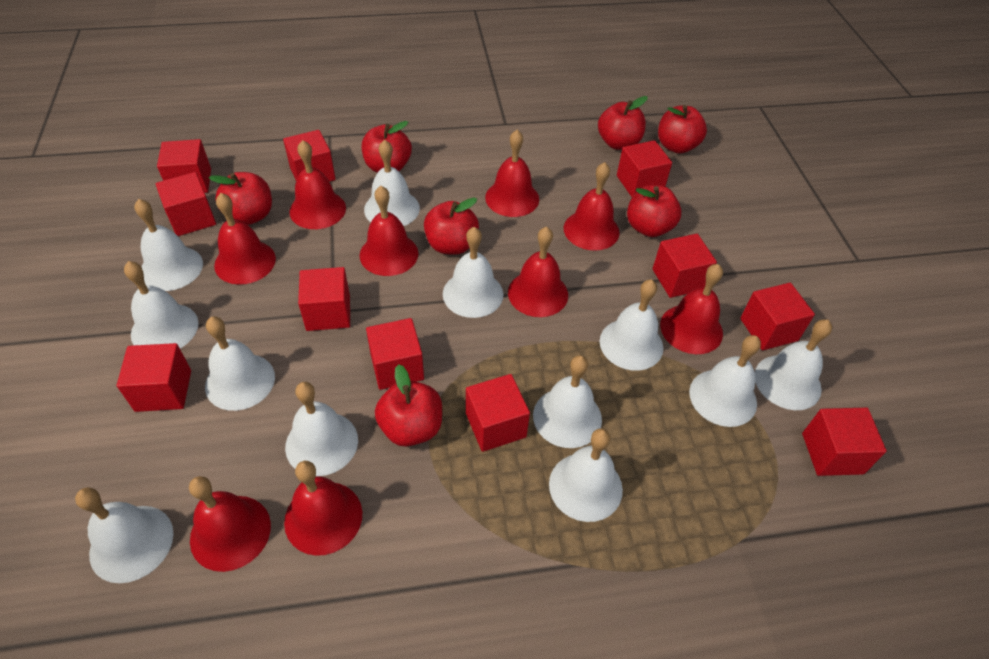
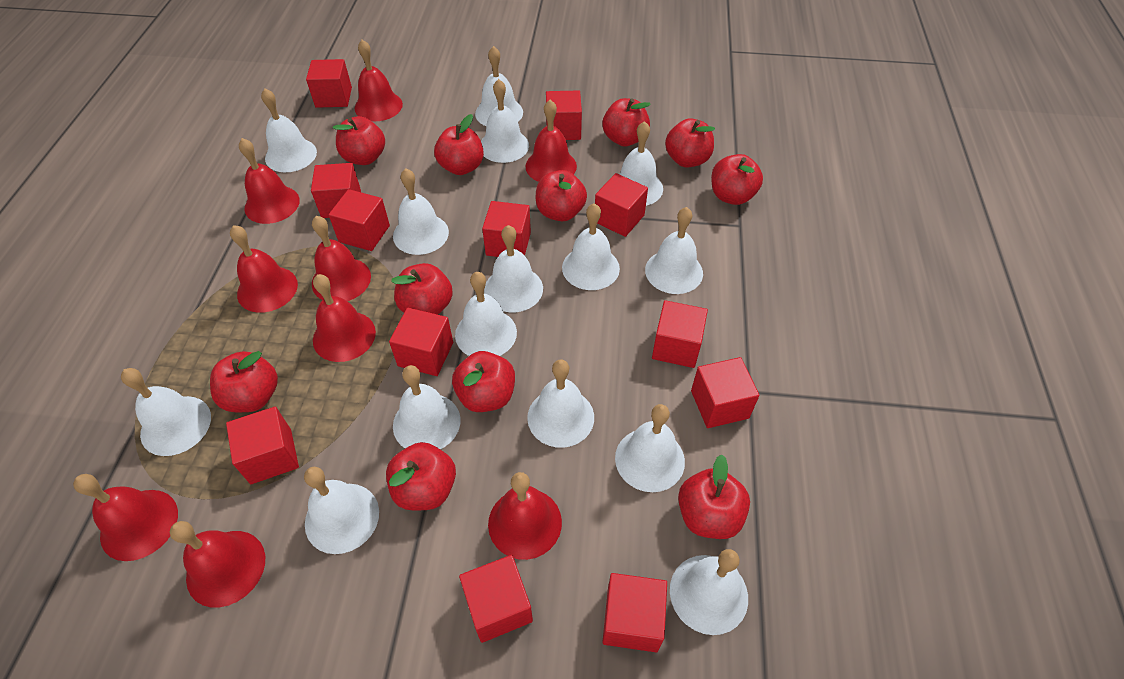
red apple: [209,172,272,225] [362,121,412,173] [375,364,442,447] [424,197,479,255] [598,96,648,150] [627,185,681,237] [658,105,707,154] = 7 -> [210,351,278,412] [333,116,385,165] [386,442,456,510] [391,263,453,315] [434,114,484,175] [452,351,515,412] [536,170,587,221] [602,98,651,146] [665,118,715,167] [678,454,750,539] [711,154,763,205] = 11
red cube: [117,343,191,412] [156,172,216,236] [157,139,211,193] [283,130,335,182] [298,267,350,331] [366,318,424,390] [466,374,530,452] [617,140,672,197] [652,234,717,298] [740,283,815,350] [802,408,887,476] = 11 -> [226,407,299,484] [306,59,352,108] [311,163,361,218] [329,189,390,251] [389,308,453,376] [459,555,533,643] [482,201,531,257] [546,90,582,140] [595,173,648,237] [602,573,667,652] [652,300,708,368] [691,357,760,428] = 12
white bell: [75,487,174,583] [124,261,199,348] [134,199,203,291] [205,317,275,411] [285,382,358,476] [364,140,420,226] [443,227,503,318] [533,355,602,448] [549,428,623,522] [600,279,663,371] [689,335,761,427] [755,319,832,410] = 12 -> [121,368,211,456] [261,88,317,172] [304,467,379,554] [393,168,449,255] [393,365,461,449] [455,272,517,356] [475,46,523,126] [481,79,529,163] [484,225,543,312] [527,360,594,448] [562,203,620,290] [615,404,685,492] [619,121,663,206] [645,207,703,294] [670,549,748,635] = 15

